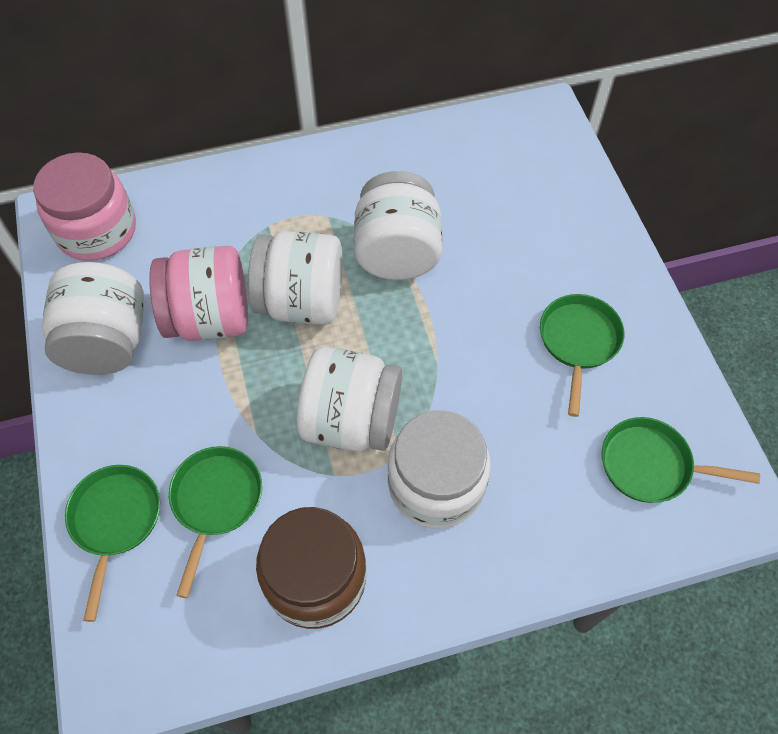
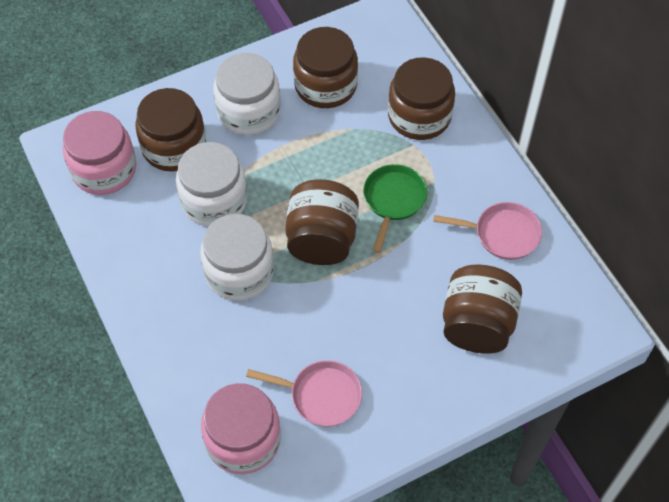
brown jar: [256,507,366,629] = 1 -> [135,88,206,172] [285,179,359,265] [293,27,358,108] [388,57,455,140] [443,265,522,354] = 5
green pan: [65,465,160,622] [169,446,262,598] [540,294,624,417] [602,417,760,503] = 4 -> [363,164,427,253] = 1
pink pan: none = 0 -> [246,360,362,427] [433,202,542,260] = 2
white jar: [42,262,144,375] [248,231,343,325] [297,346,402,452] [354,171,442,280] [388,410,491,529] = 5 -> [176,142,247,227] [200,214,274,301] [213,53,281,135] = 3

